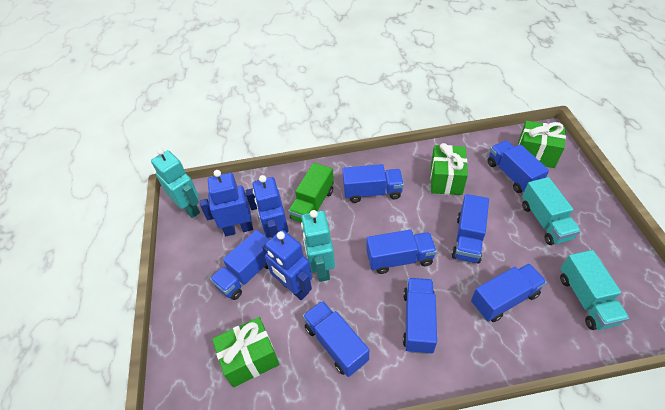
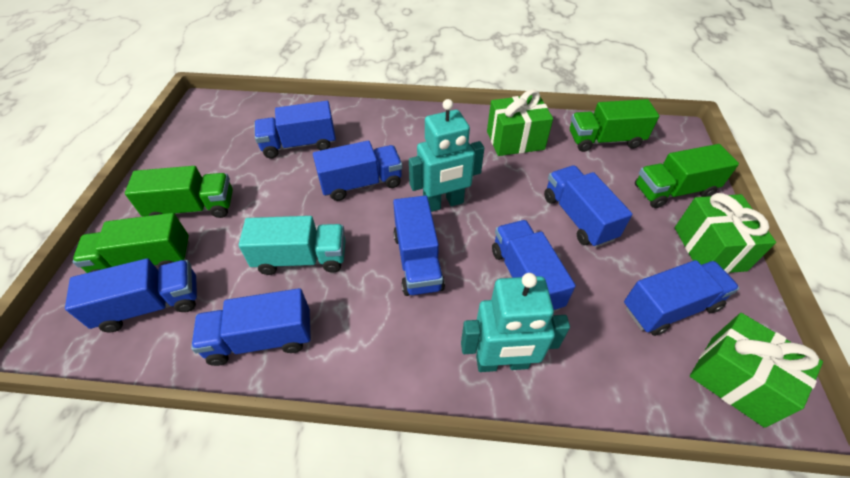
blue robot: [200,170,257,236] [253,175,289,238] [262,230,312,300] = 3 -> none = 0
green truck: [288,163,334,222] = 1 -> [73,213,190,273] [125,166,233,218] [570,99,659,152] [635,144,739,208] = 4
turquoise truck: [522,177,581,245] [560,250,629,330] = 2 -> [239,216,346,275] = 1

